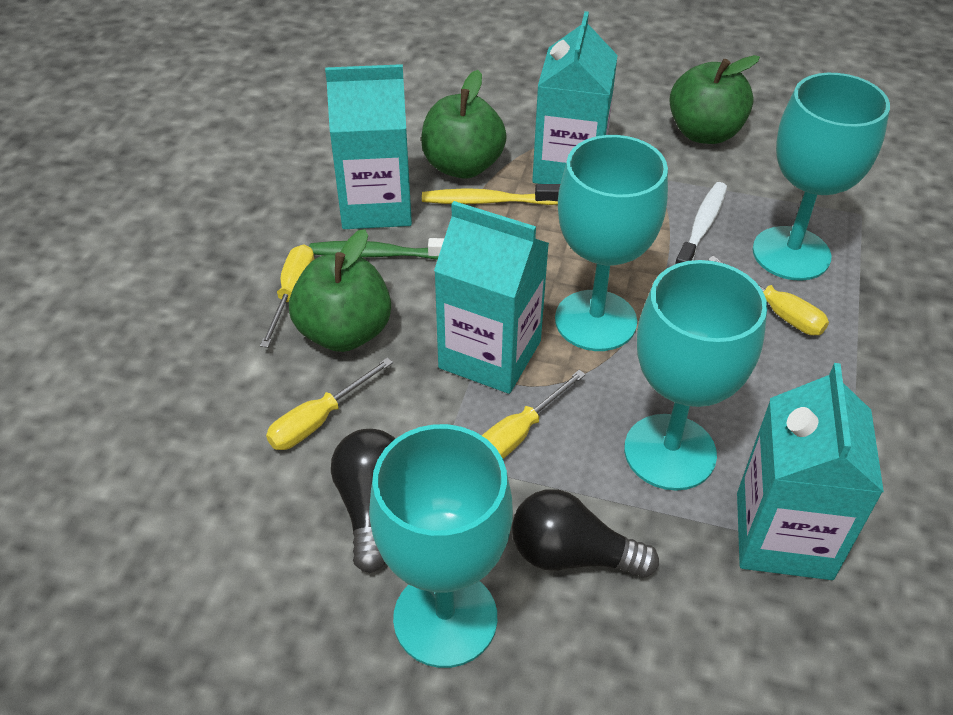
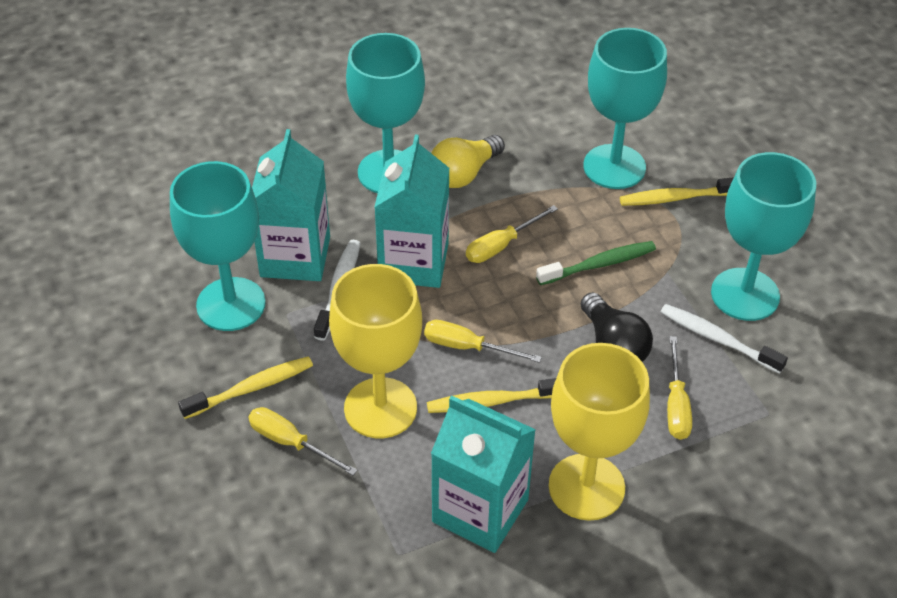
black light bulb: [331,429,395,573] [512,489,659,578] = 2 -> [580,292,653,362] = 1
green apple: [289,229,391,352] [421,70,507,179] [669,55,760,144] = 3 -> none = 0
turquoise carton: [325,64,412,229] [434,201,549,394] [532,11,618,184] [737,363,884,580] = 4 -> [252,129,330,281] [375,135,449,288] [431,395,536,553] = 3
white toothbrush: [675,182,727,264] = 1 -> [314,240,361,341] [660,304,788,374] = 2
yellow goblet: none = 0 -> [329,264,422,438] [548,343,650,521] = 2
yellow light bulb: none = 0 -> [431,135,505,188] = 1
yellow toothbrush: [422,184,560,205] = 1 -> [178,357,313,419] [427,378,556,413] [620,177,734,206] = 3

